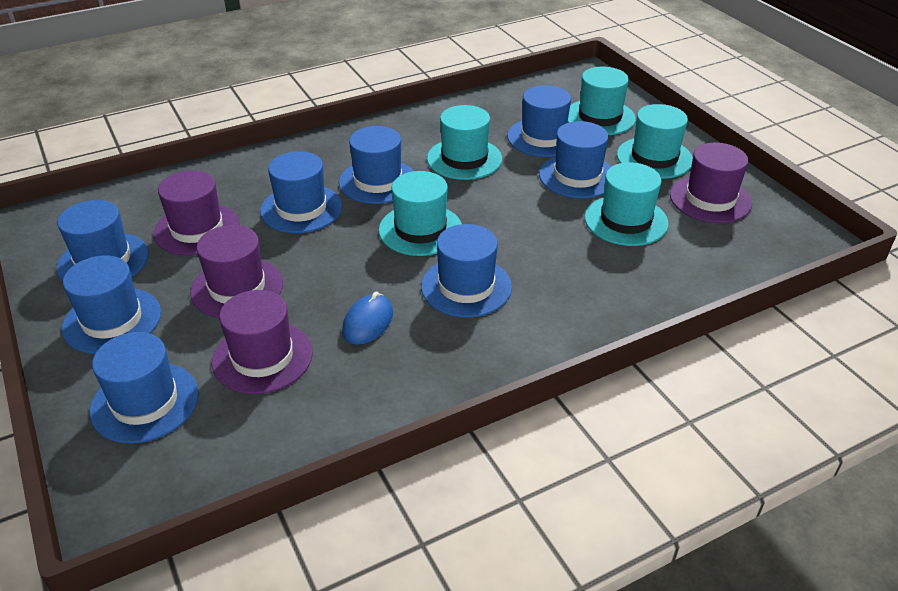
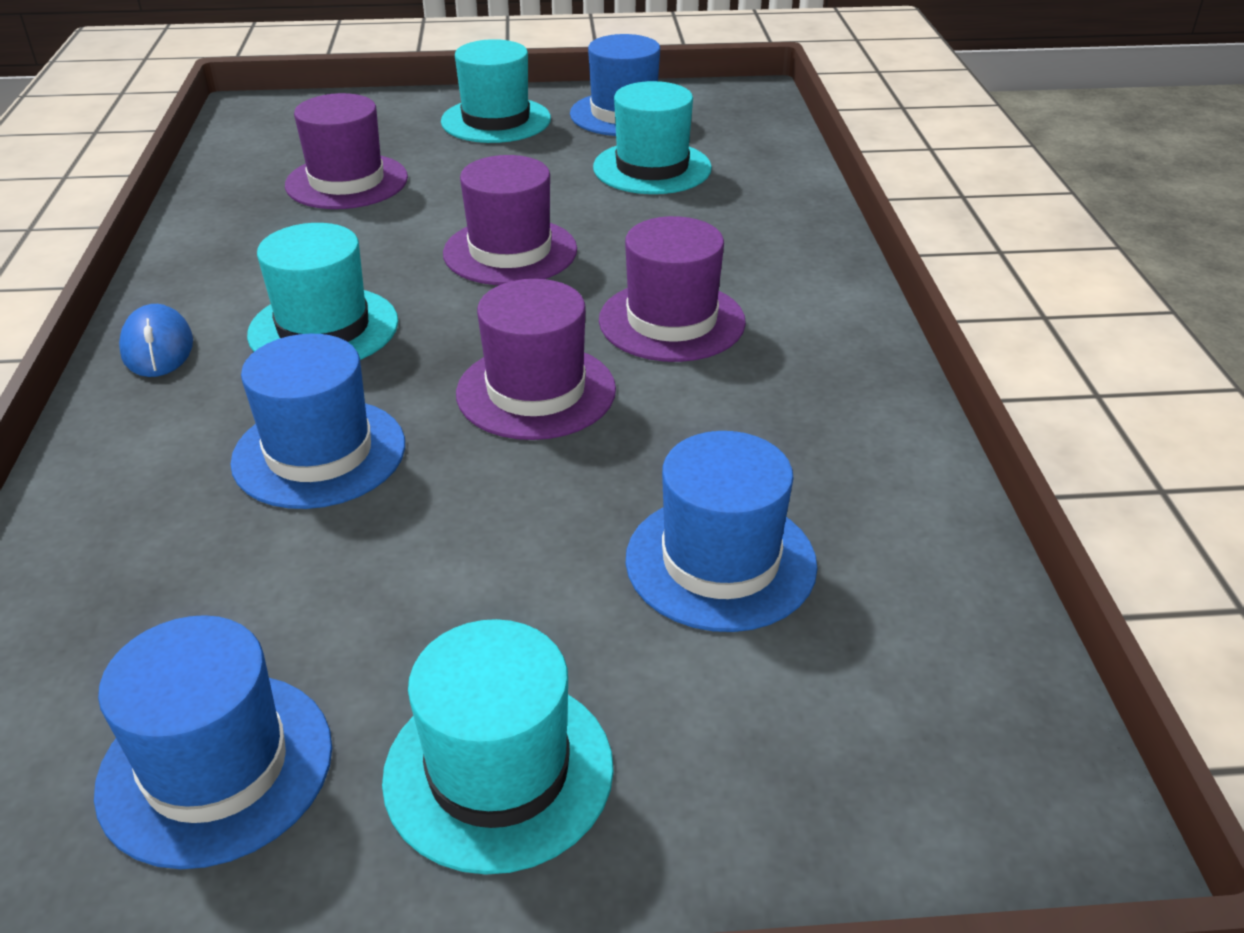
blue hat: [57,200,149,281] [62,255,161,354] [90,332,199,444] [260,151,342,233] [339,126,413,204] [421,224,512,317] [507,85,571,157] [539,121,611,199] = 8 -> [94,615,332,869] [230,334,405,509] [570,34,660,136] [626,431,818,632] = 4
turquoise hat: [379,171,462,256] [427,105,502,180] [568,67,636,135] [584,162,669,246] [617,104,693,179] = 5 -> [247,223,398,360] [382,619,614,874] [441,39,551,143] [593,81,712,194] = 4

